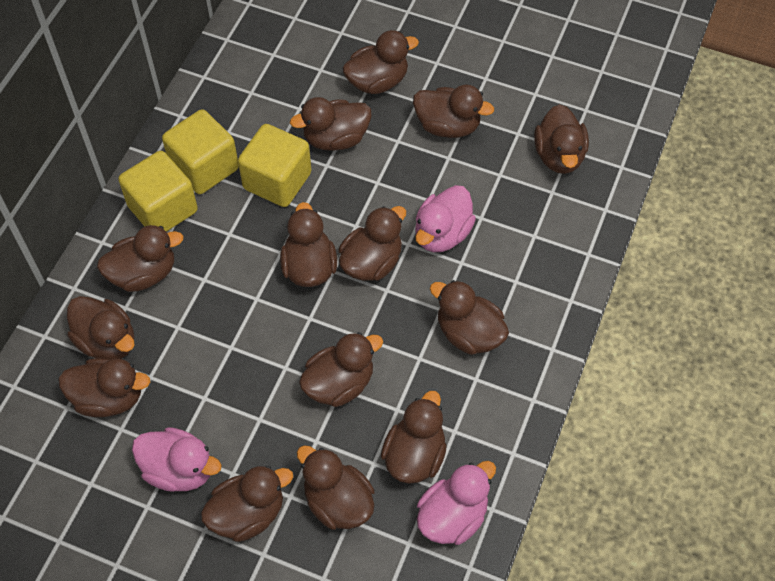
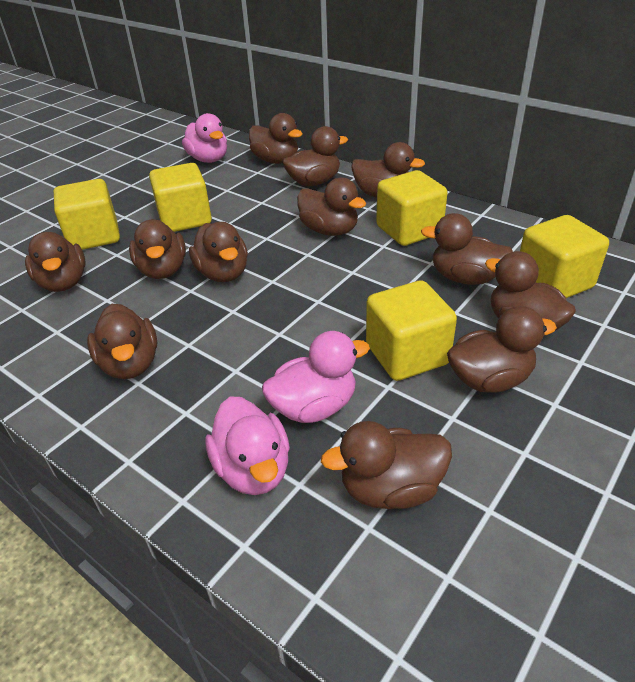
brown duck: [58,358,150,417] [67,296,135,360] [97,225,183,292] [201,466,293,542] [280,202,337,287] [290,97,372,151] [297,445,374,529] [299,332,383,407] [339,206,406,281] [343,30,419,94] [381,391,447,484] [413,84,494,138] [430,280,509,355] [534,104,589,174] = 14 -> [25,232,86,292] [87,304,157,379] [129,219,186,279] [189,222,248,282] [249,113,302,164] [282,126,348,186] [297,178,366,236] [321,421,452,509] [351,142,425,198] [421,213,513,285] [447,306,557,393] [485,251,576,331] = 12
yellow cube: [118,151,198,232] [162,109,239,194] [238,124,311,207] = 3 -> [54,179,120,250] [149,163,212,232] [366,281,457,381] [376,170,448,246] [520,215,609,298] = 5

